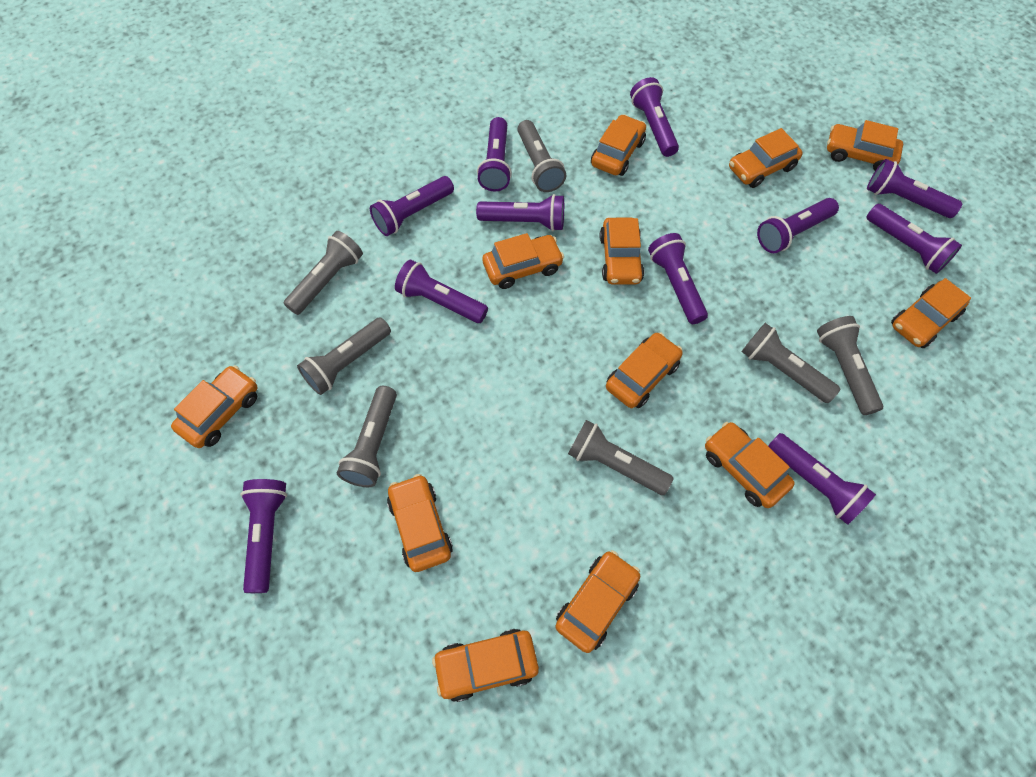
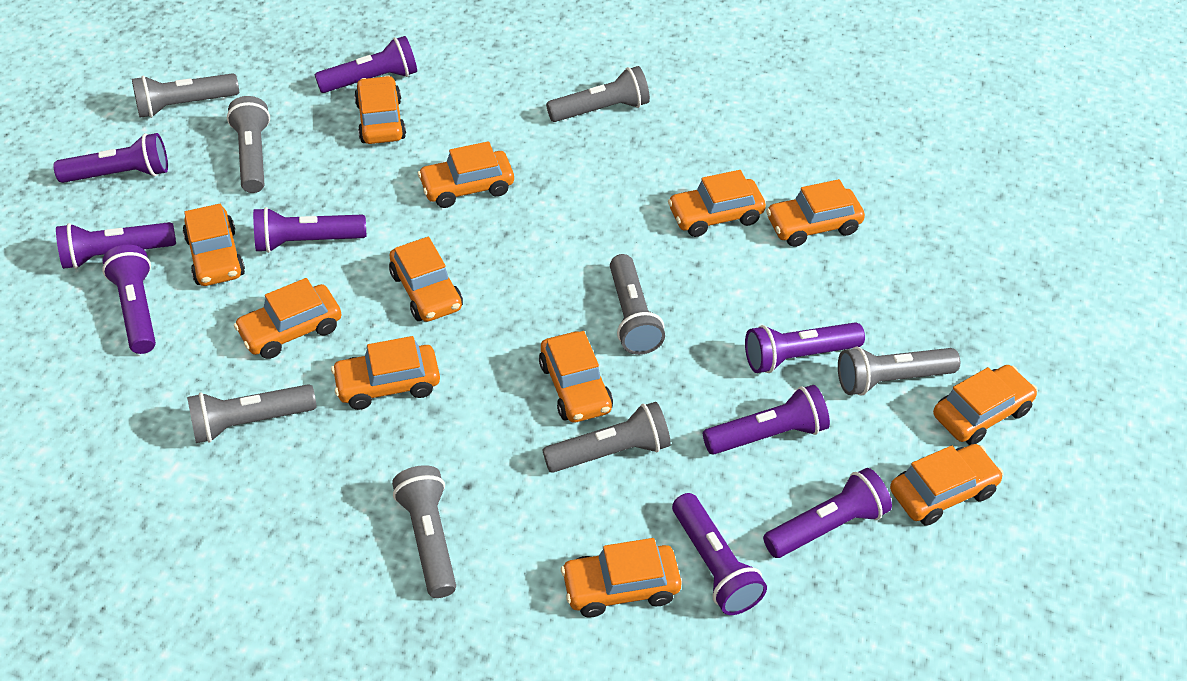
grey flashlight: [283,231,363,315] [297,317,391,395] [337,386,397,487] [517,120,566,192] [568,420,673,495] [741,323,840,403] [817,316,883,415] = 7 -> [132,73,239,118] [187,384,317,443] [227,96,270,193] [392,465,456,598] [542,402,671,473] [546,66,650,122] [610,254,665,355] [838,346,960,396] = 8
purple flashlight: [241,479,287,593] [370,176,454,236] [395,260,488,323] [476,194,564,231] [477,117,512,191] [630,77,679,157] [648,233,708,324] [757,198,839,253] [768,433,876,525] [866,204,962,274] [867,159,962,218] = 11 -> [53,133,168,183] [56,222,176,269] [102,245,156,354] [253,207,366,253] [315,36,417,93] [672,493,767,615] [703,385,830,455] [745,322,865,373] [763,468,892,558] = 9

